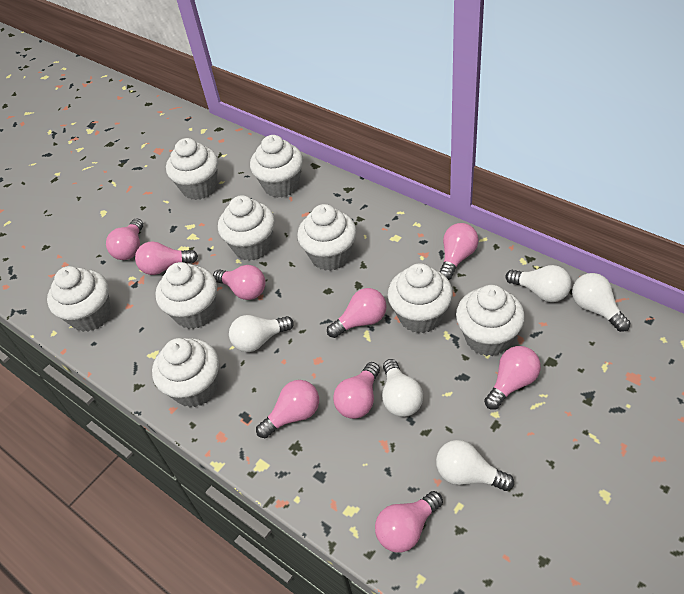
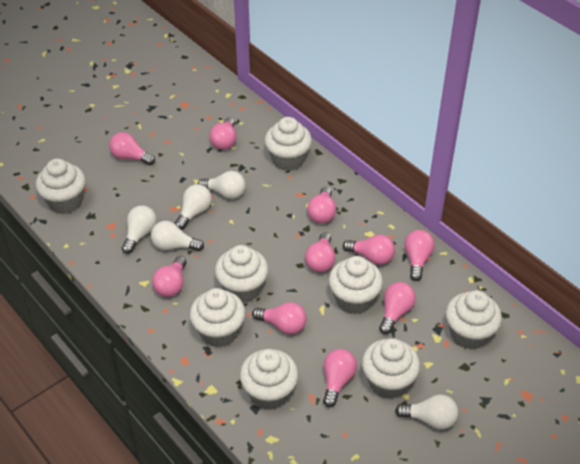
pink light bulb: [106,218,143,260] [135,241,198,275] [213,265,265,300] [256,380,319,438] [327,288,387,338] [333,362,380,419] [375,491,443,553] [439,223,479,280] [484,346,541,410] = 9 -> [109,132,155,165] [152,256,187,297] [209,117,236,150] [252,302,307,334] [305,233,335,272] [307,187,336,223] [323,349,357,407] [343,235,395,265] [379,282,416,334] [404,230,435,281] = 10
white cupcake: [47,266,111,332] [152,338,219,407] [155,262,217,329] [166,138,218,200] [218,195,275,261] [250,135,303,198] [297,204,356,271] [388,263,453,333] [456,285,525,356] = 9 -> [35,159,86,214] [189,288,245,347] [215,245,269,303] [240,349,298,410] [265,117,312,171] [329,256,383,314] [362,338,420,399] [446,290,502,350] = 8

